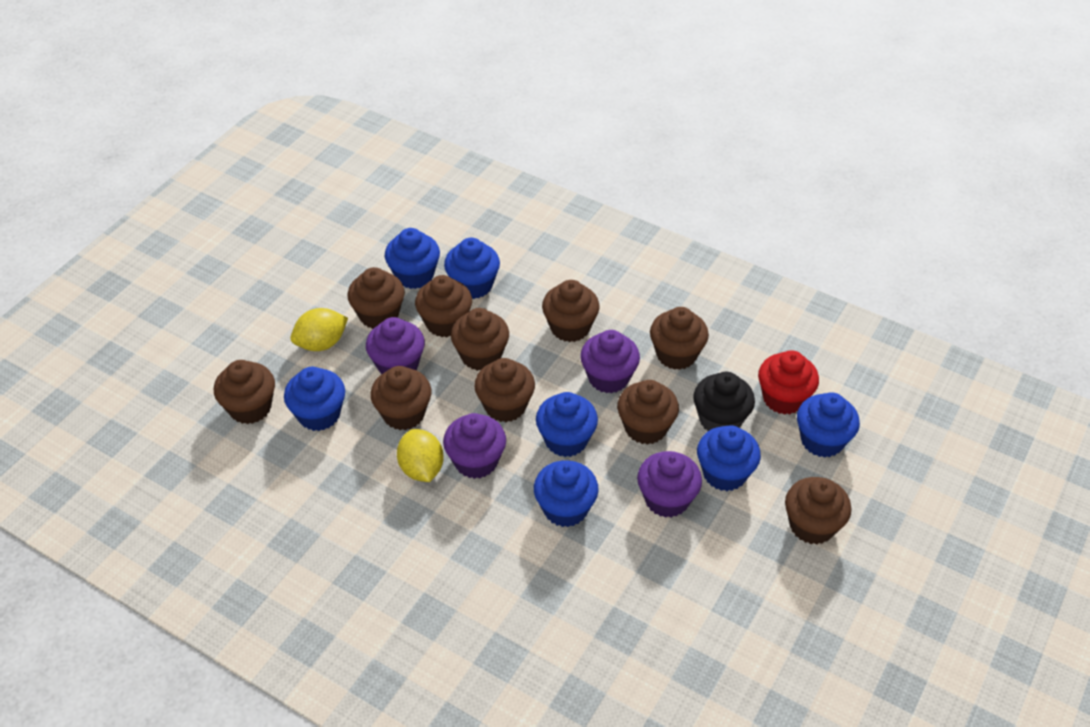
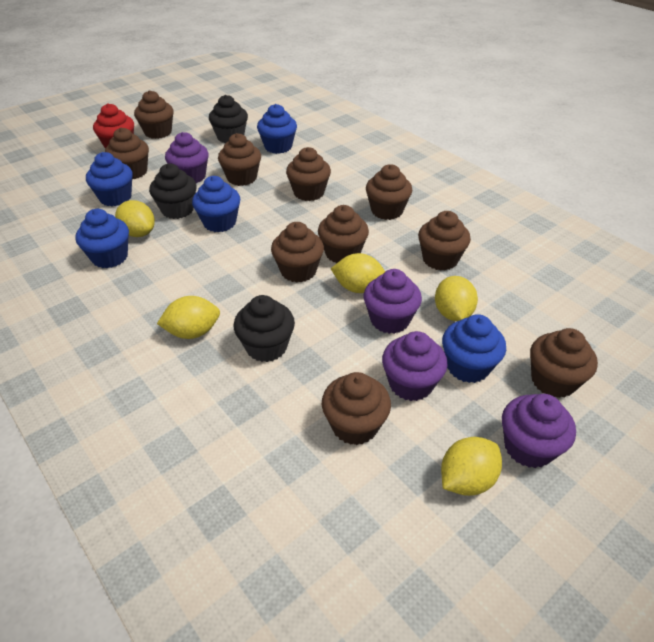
black cupcake: [693,372,755,431] = 1 -> [149,164,197,219] [209,95,248,143] [234,295,295,362] = 3
blue cupcake: [284,367,345,431] [385,228,440,289] [444,238,500,299] [534,460,599,527] [536,392,598,457] [697,425,761,491] [797,392,860,458] = 7 -> [75,209,129,268] [86,152,133,207] [192,176,240,232] [257,104,297,154] [442,314,506,383] = 5
yellow lemon: [291,308,348,351] [397,429,444,482] = 2 -> [115,200,155,237] [157,296,220,339] [331,253,385,293] [435,276,478,321] [441,437,502,496] = 5

